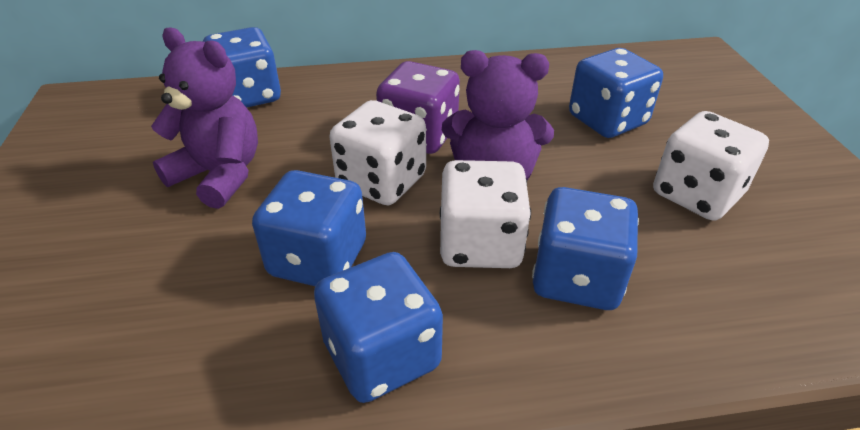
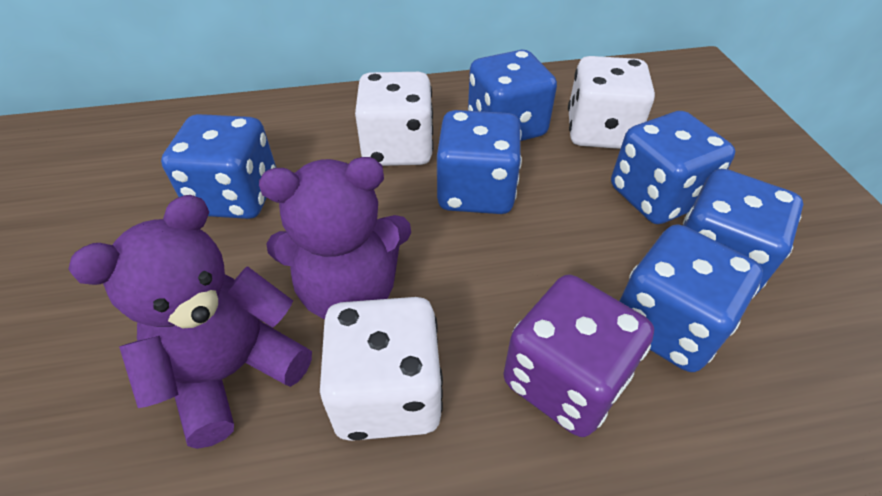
blue dice: [203,27,281,108] [252,170,366,286] [314,252,443,403] [532,187,639,310] [569,48,663,138] = 5 -> [161,114,276,219] [437,110,522,214] [468,50,557,141] [611,111,735,224] [620,224,763,372] [683,169,803,296] = 6

